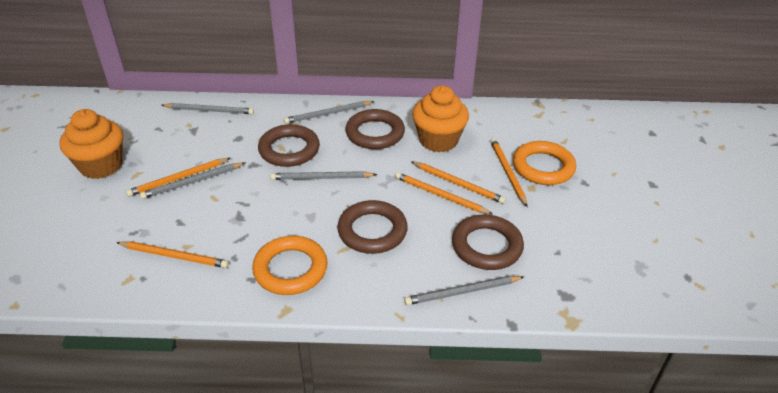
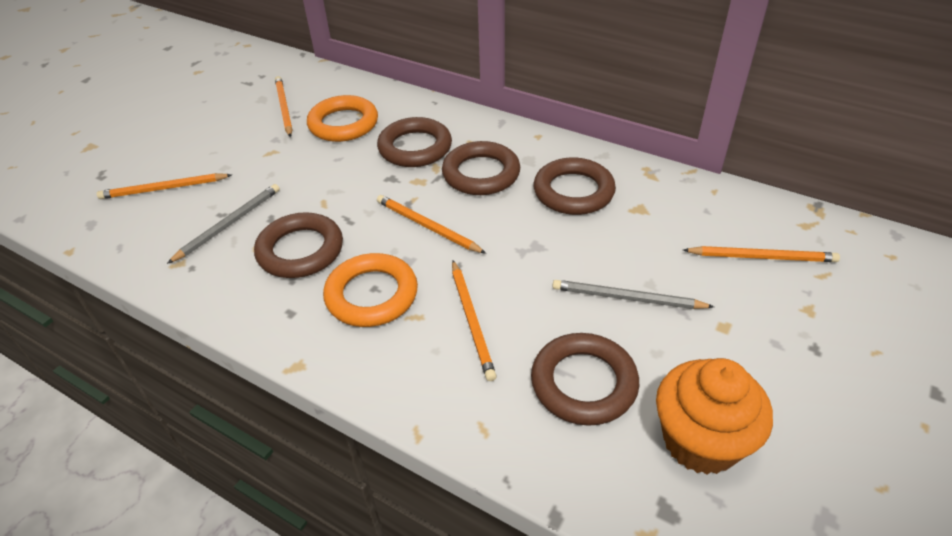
brown ring: [258,124,320,167] [337,200,408,254] [346,109,405,149] [452,215,524,270] = 4 -> [254,212,343,278] [377,117,452,167] [442,141,520,195] [531,333,639,426] [534,158,616,215] = 5
grey pencil: [139,163,245,199] [162,103,254,114] [270,171,377,180] [284,101,375,124] [404,276,524,305] = 5 -> [167,184,280,264] [552,280,714,309] = 2
orange cupcake: [59,109,123,179] [412,86,469,152] = 2 -> [656,358,773,475] = 1

